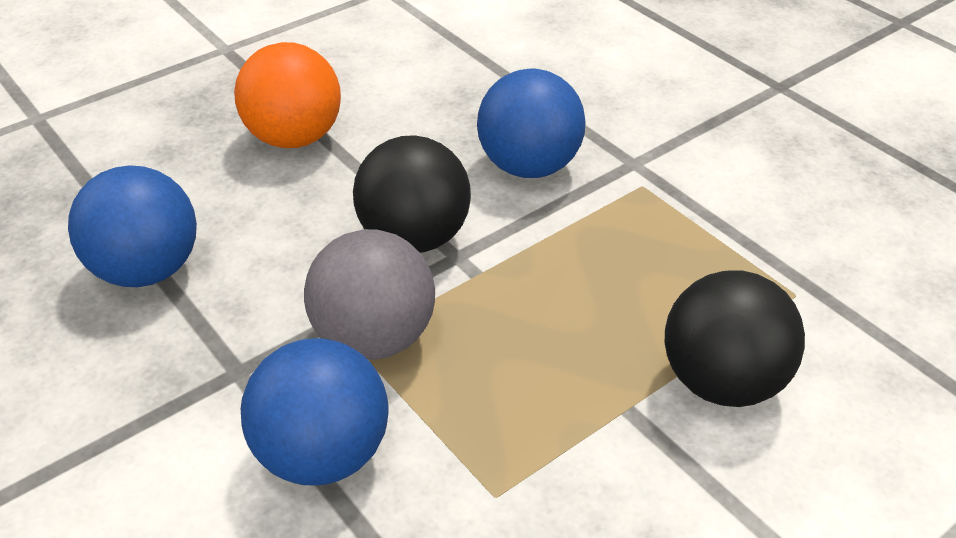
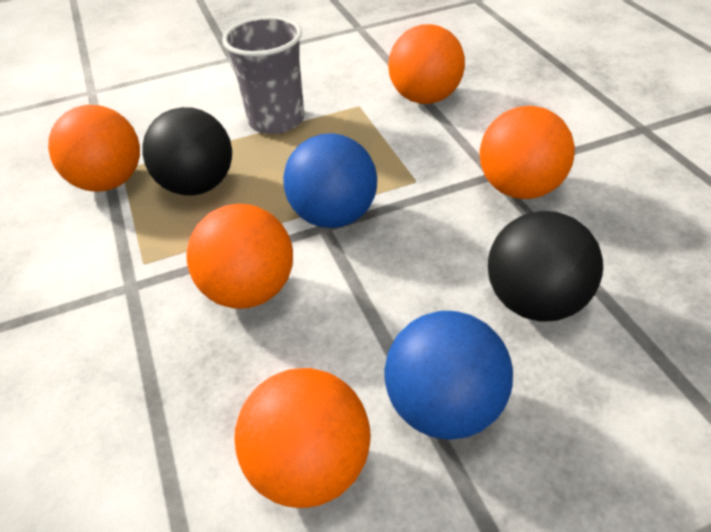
blue ball: [68,165,197,287] [241,338,389,485] [477,68,586,178] = 3 -> [283,133,377,228] [384,311,513,440] = 2
grey ball: [304,229,435,360] = 1 -> none = 0
grey cup: none = 0 -> [222,16,304,134] = 1
orange ball: [234,42,341,148] = 1 -> [48,105,140,192] [187,204,293,309] [234,368,371,508] [388,24,465,104] [480,106,575,199] = 5

